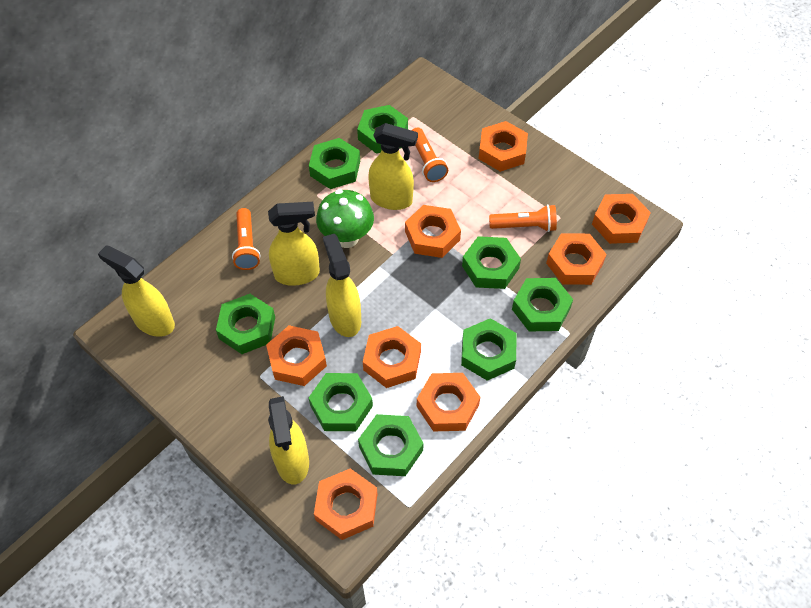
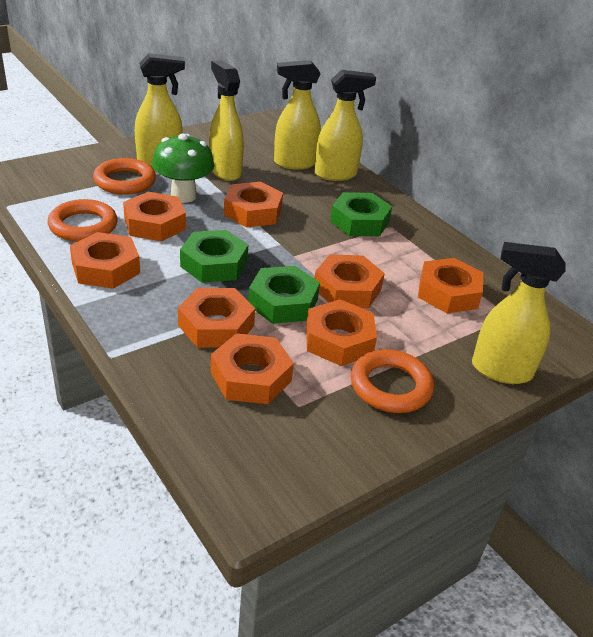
green nut: [216,294,275,354] [309,138,360,189] [309,373,373,431] [357,105,408,154] [358,414,424,476] [461,318,516,381] [462,236,521,289] [512,278,573,331] = 8 -> [180,230,248,283] [248,266,320,324] [330,192,392,236] = 3
orange flashlight: [232,208,260,270] [412,127,448,182] [489,204,557,232] = 3 -> none = 0
orange ring: none = 0 -> [47,199,117,242] [93,158,156,195] [351,349,434,413] = 3

